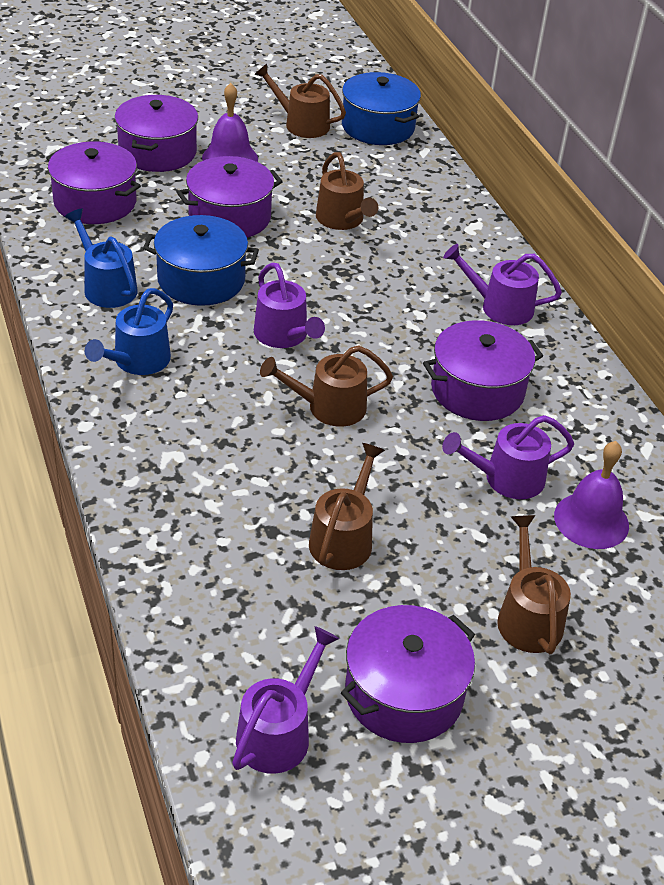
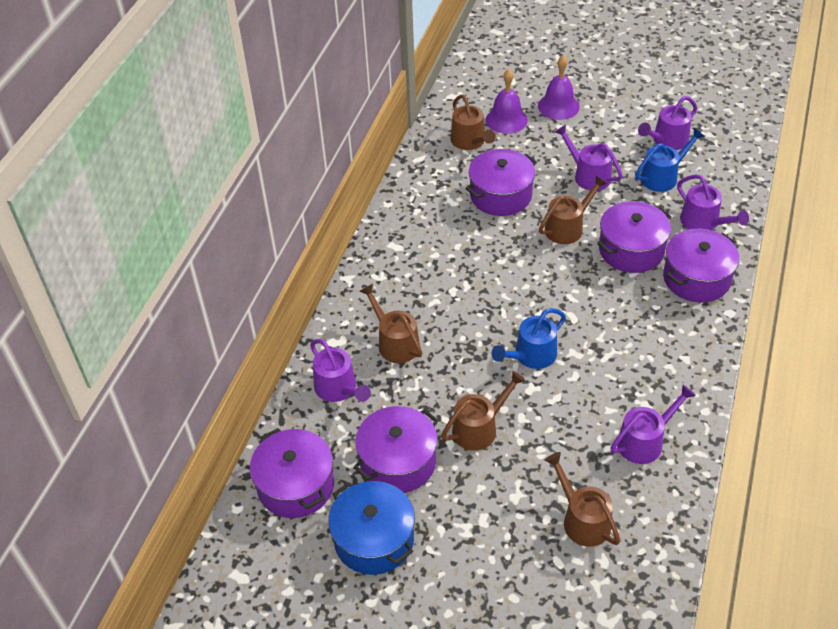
blue pot: [143,215,259,306] [342,72,421,145] = 2 -> [328,481,415,575] = 1
purple watering can: [232,626,339,774] [254,263,325,348] [442,415,574,499] [443,244,562,325] = 4 -> [310,339,371,402] [555,125,623,191] [610,384,696,464] [638,96,697,150] [677,174,749,230] = 5

